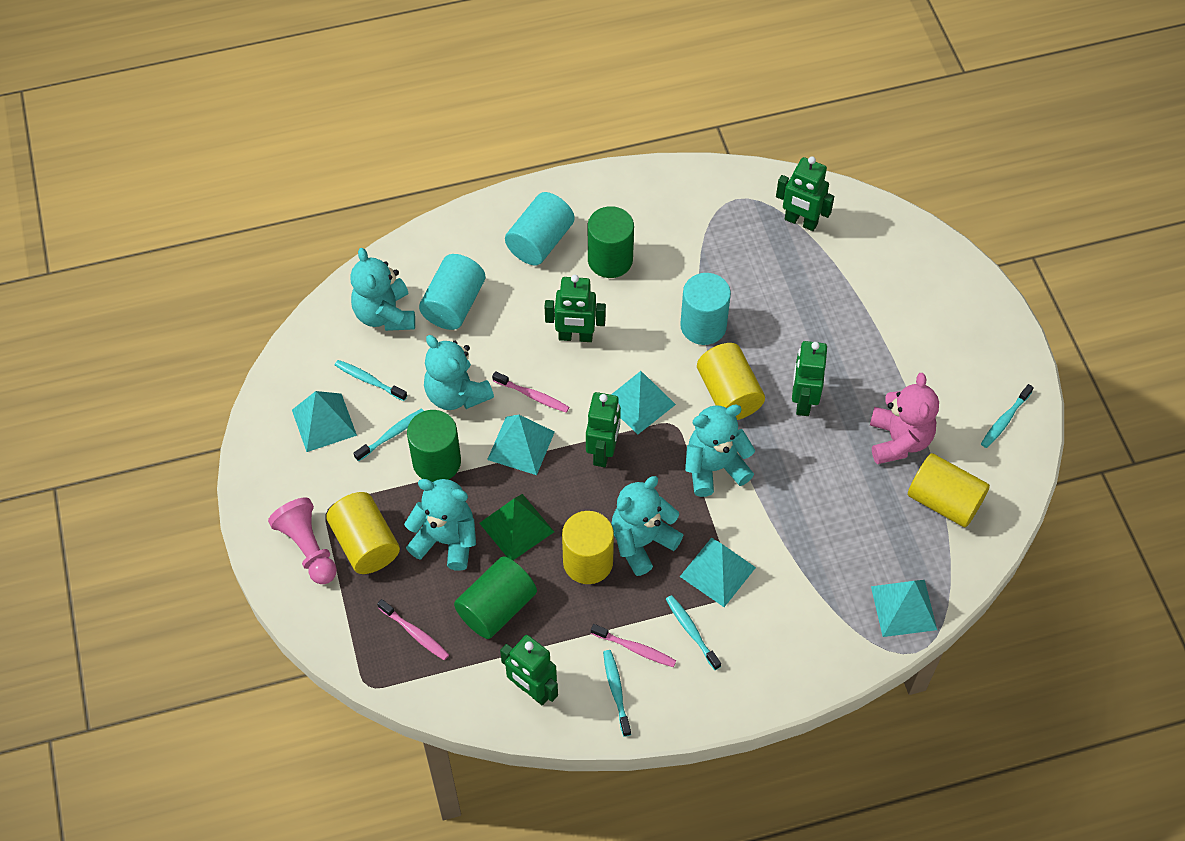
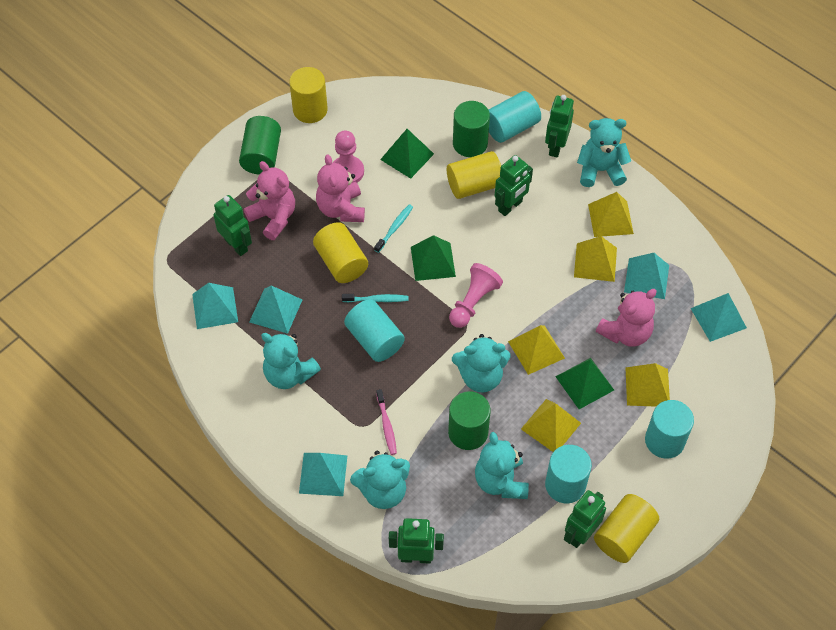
green pyramid: [479,494,554,560] = 1 -> [380,129,434,179] [411,235,456,281] [555,358,614,409] = 3
pink pawn: [268,498,337,584] = 1 -> [333,131,364,183] [449,263,503,328] = 2
pink teddy bear: [870,373,939,464] = 1 -> [244,161,295,240] [316,155,365,222] [596,289,657,347] = 3
pink toothbrush: [377,599,449,660] [492,371,569,413] [591,624,676,667] = 3 -> [376,389,397,455] = 1
turquoise cylinder: [419,254,485,330] [505,192,575,265] [680,273,731,345] = 3 -> [344,299,405,362] [489,91,541,143] [545,445,592,503] [645,400,694,459] = 4
turquoise toothbrush: [335,360,407,401] [353,408,424,462] [603,650,631,737] [666,595,721,670] [981,384,1034,448] = 5 -> [342,294,408,302] [374,204,413,253] = 2
yellow pyramid: none = 0 -> [508,325,565,375] [521,399,581,452] [574,236,617,282] [588,192,634,237] [625,363,670,407] = 5

